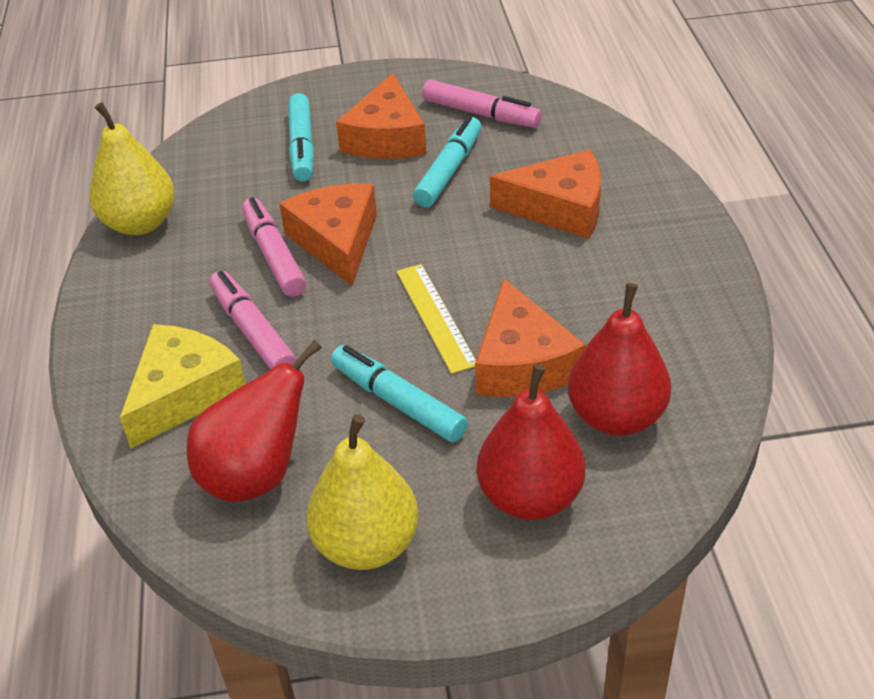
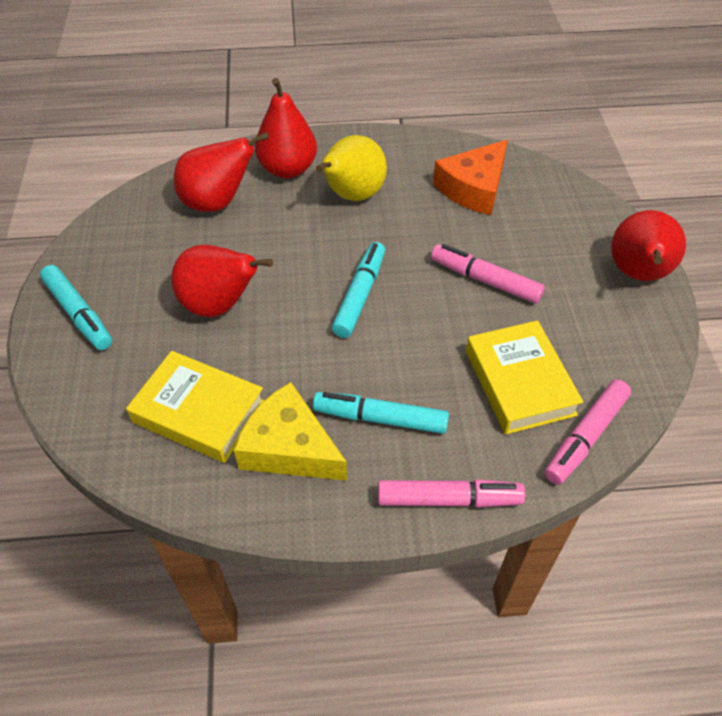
orange cheese: [279,183,377,286] [336,73,427,159] [475,279,586,397] [490,150,601,239] = 4 -> [433,140,508,215] = 1
red pear: [187,340,322,502] [477,364,585,520] [568,283,671,436] = 3 -> [171,245,273,317] [174,132,269,212] [255,78,317,178] [611,210,686,281] = 4
yellow book: none = 0 -> [126,351,264,463] [466,321,583,435] = 2
yellow pear: [89,102,175,235] [306,414,419,570] = 2 -> [316,135,387,201] = 1
yellow ruler: [397,264,476,374] = 1 -> none = 0

